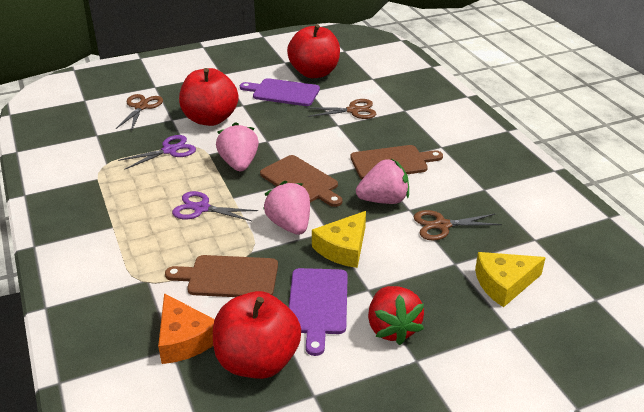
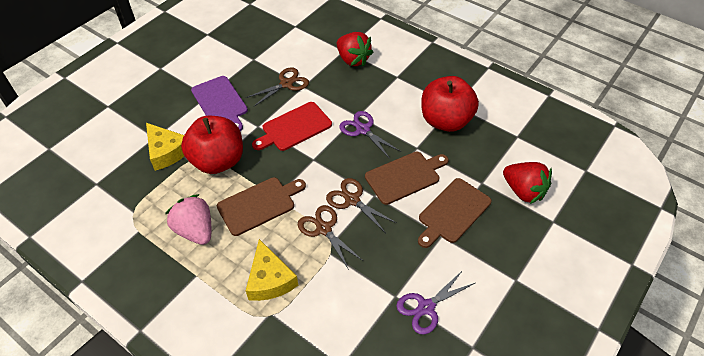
orange cheese: [158,293,215,364] = 1 -> none = 0
pink strawberry: [216,122,259,171] [263,181,310,235] [356,159,409,204] = 3 -> [165,194,211,245] = 1
purple cutting board: [240,78,320,106] [289,268,348,356] = 2 -> [191,76,248,131] = 1
red apple: [179,68,238,126] [213,291,301,379] [287,24,340,78] = 3 -> [181,116,243,174] [421,76,479,132] = 2
red cutting board: none = 0 -> [252,102,332,151] = 1
red strawberry: [368,286,424,345] = 1 -> [337,32,373,67] [503,162,552,204] = 2

